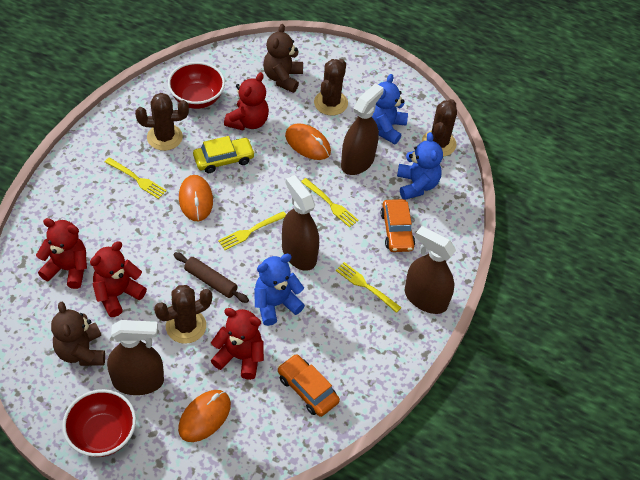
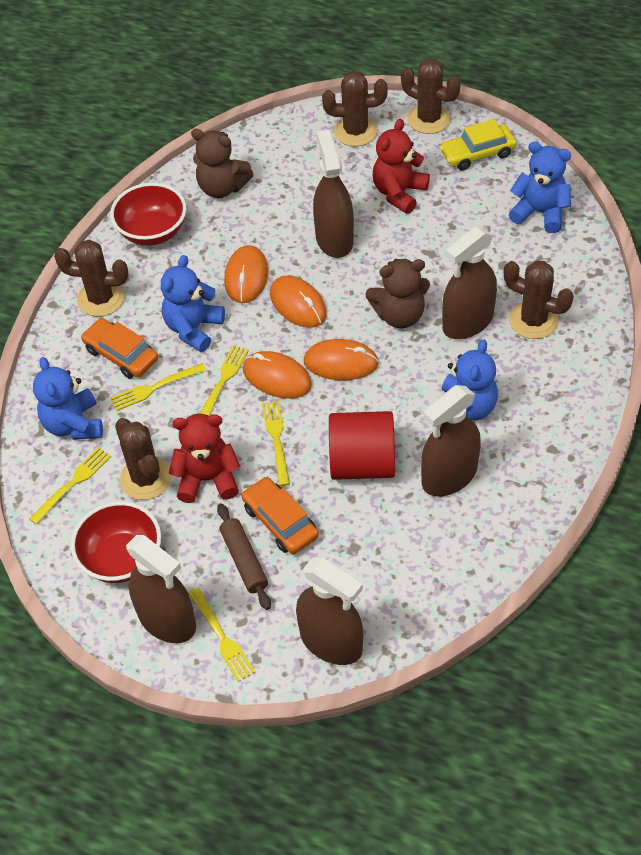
blue teddy bear: [254,254,305,326] [372,74,408,144] [397,132,443,200] = 3 -> [33,357,103,440] [161,255,225,352] [442,339,498,421] [509,142,571,233] = 4
brown cactus: [135,93,189,151] [154,285,212,344] [314,59,348,115] [422,99,457,157] = 4 -> [54,239,129,317] [115,418,172,500] [322,71,388,146] [401,58,460,134] [504,261,574,339] = 5
brown spray bottle: [107,320,164,395] [282,175,319,271] [341,83,384,175] [405,226,456,314] = 4 -> [126,535,196,643] [296,557,363,665] [313,130,354,258] [421,385,481,497] [442,226,497,339] = 5
orange mouse: [178,390,231,442] [179,175,213,221] [285,123,331,160] = 3 -> [224,245,268,303] [243,351,312,399] [270,275,327,328] [304,339,379,380] = 4
red cylinder: none = 0 -> [329,411,395,480] = 1
red teddy bear: [36,218,87,289] [90,241,147,317] [211,308,264,380] [224,72,269,130] = 4 -> [169,414,240,503] [373,119,430,214] = 2
yellow fork: [105,157,167,199] [218,211,286,250] [301,178,359,228] [336,262,402,313] = 4 -> [29,447,111,525] [110,363,206,411] [188,588,255,682] [200,345,249,416] [262,401,290,486] = 5

